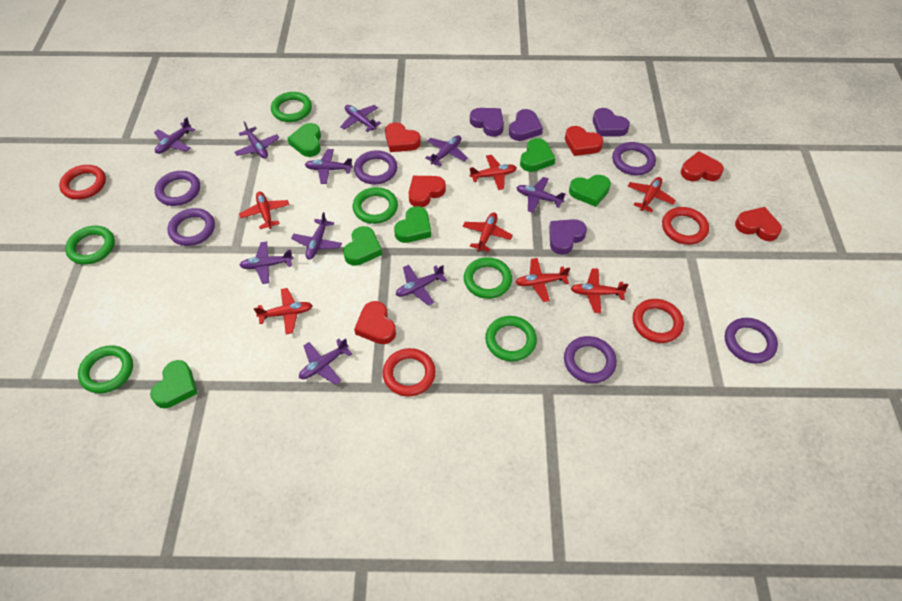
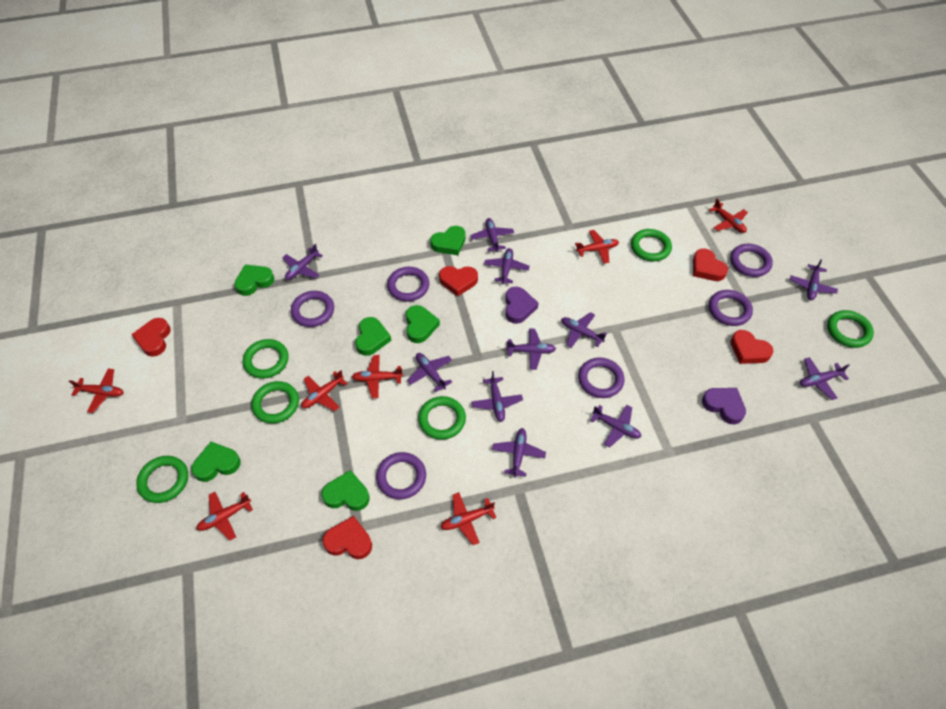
purple heart: [470,108,504,137] [509,109,543,141] [549,219,587,255] [593,108,630,137] = 4 -> [505,287,538,324] [702,388,746,425] = 2
purple plane: [154,117,195,154] [234,121,279,159] [239,242,294,284] [291,212,342,260] [299,338,352,385] [305,149,353,184] [340,105,381,132] [396,265,447,306] [426,135,468,167] [516,177,565,213] = 10 -> [282,244,323,280] [407,353,452,392] [470,218,514,252] [471,371,523,422] [484,248,530,284] [492,428,546,478] [506,329,556,370] [561,312,607,348] [590,405,641,447] [790,259,838,300] [800,357,850,400] = 11
red heart: [354,301,396,344] [385,122,421,152] [409,176,446,207] [565,126,604,156] [681,151,724,181] [735,207,782,241] = 6 -> [131,318,170,357] [323,516,372,559] [439,266,478,296] [693,249,728,281] [730,330,774,364] = 5
red ring: [59,165,106,200] [383,348,436,397] [633,299,684,343] [662,207,709,245] = 4 -> none = 0

